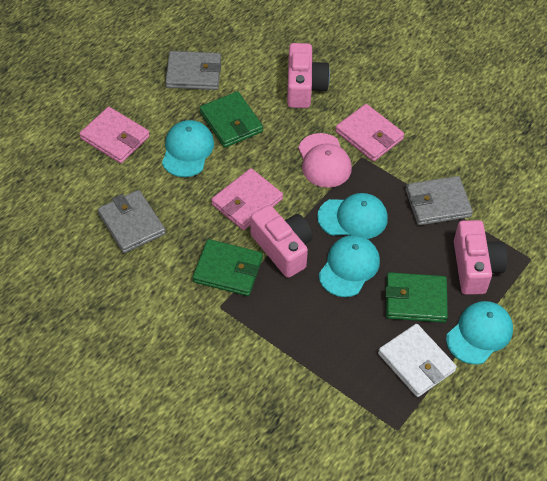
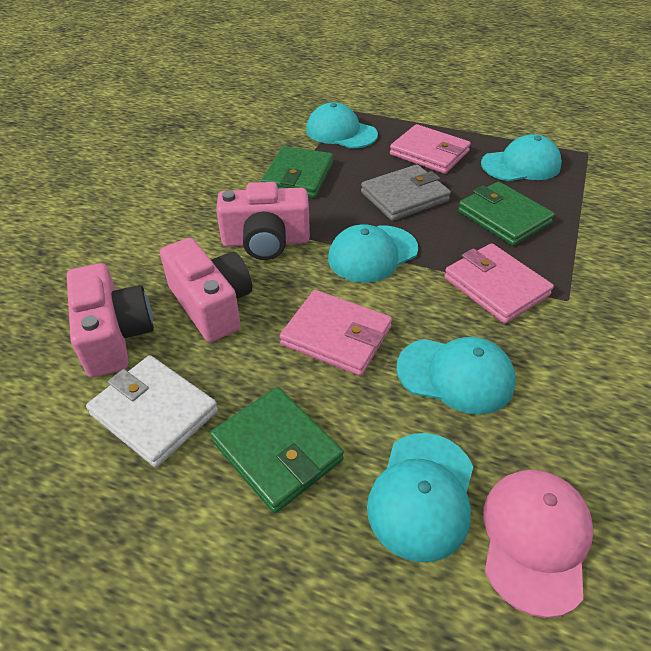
grey wallet: [98,190,166,253] [165,51,221,90] [405,176,473,226] = 3 -> [361,165,451,221] = 1
turquoise cap: [162,120,214,177] [317,193,388,239] [319,235,380,297] [446,301,513,365] = 4 -> [306,102,378,149] [328,224,418,283] [367,433,473,562] [396,337,516,415] [481,134,562,181] = 5

